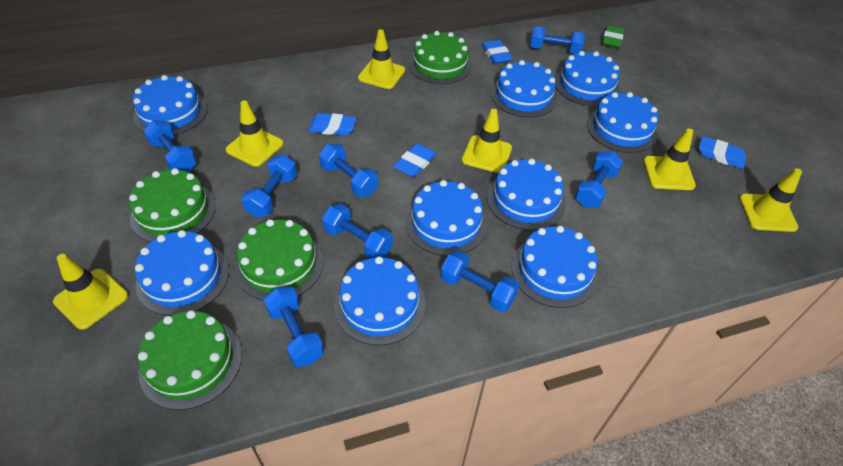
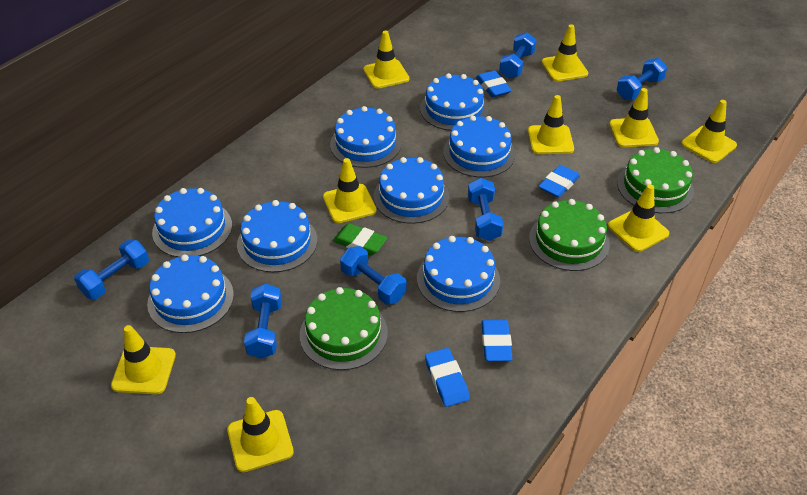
blue cake: [133,75,207,135] [135,230,229,316] [334,256,425,345] [405,180,487,256] [487,159,566,230] [491,60,557,117] [512,226,599,308] [555,51,620,106] [587,92,659,153] = 9 -> [147,254,234,333] [152,188,232,257] [237,200,317,272] [330,106,401,168] [374,157,449,224] [417,236,500,312] [420,73,488,131] [443,115,516,177] = 8
blue dumbbell: [144,120,197,172] [241,155,297,217] [264,286,324,367] [319,144,378,197] [322,204,393,258] [440,251,520,312] [530,26,585,54] [575,151,623,208] = 8 -> [74,239,149,299] [244,283,282,359] [340,246,406,305] [468,178,503,241] [499,32,537,79] [616,58,667,100] = 6
green cake: [129,168,216,242] [138,310,242,410] [235,219,324,301] [409,31,472,84] = 4 -> [300,287,388,370] [529,199,610,271] [617,147,694,213] = 3
yellow traffic cone: [53,254,128,330] [226,100,284,167] [358,29,405,89] [462,109,512,173] [644,128,696,190] [739,168,802,232] = 6 -> [111,325,176,394] [227,397,294,472] [323,158,376,223] [363,31,409,89] [528,95,574,154] [541,24,588,82] [608,184,669,252] [609,88,659,147] [681,100,737,163] = 9

